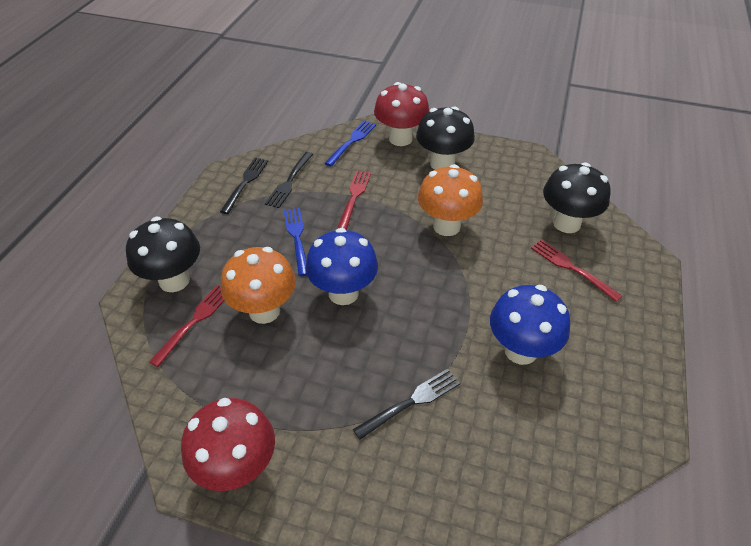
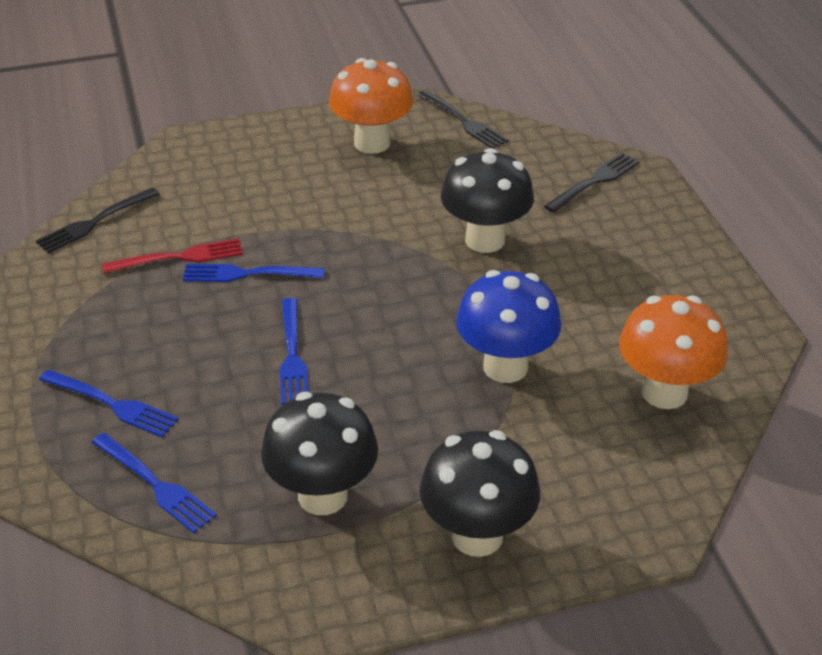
blue fork: [284,208,307,276] [325,121,376,166] = 2 -> [39,369,179,437] [91,433,217,533] [183,264,325,282] [280,298,309,405] = 4
blue mushroom: [306,228,378,305] [490,285,570,365] = 2 -> [456,270,561,383] = 1
red fork: [149,285,224,367] [337,171,371,230] [531,240,622,302] = 3 -> [102,238,243,274] = 1
red mushroom: [181,398,275,491] [374,82,429,146] = 2 -> none = 0

